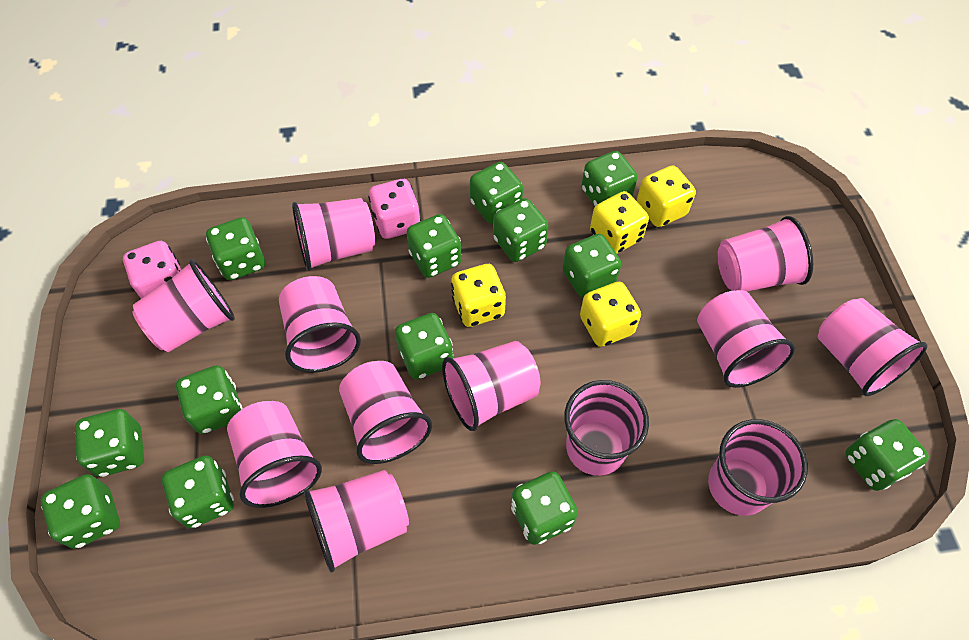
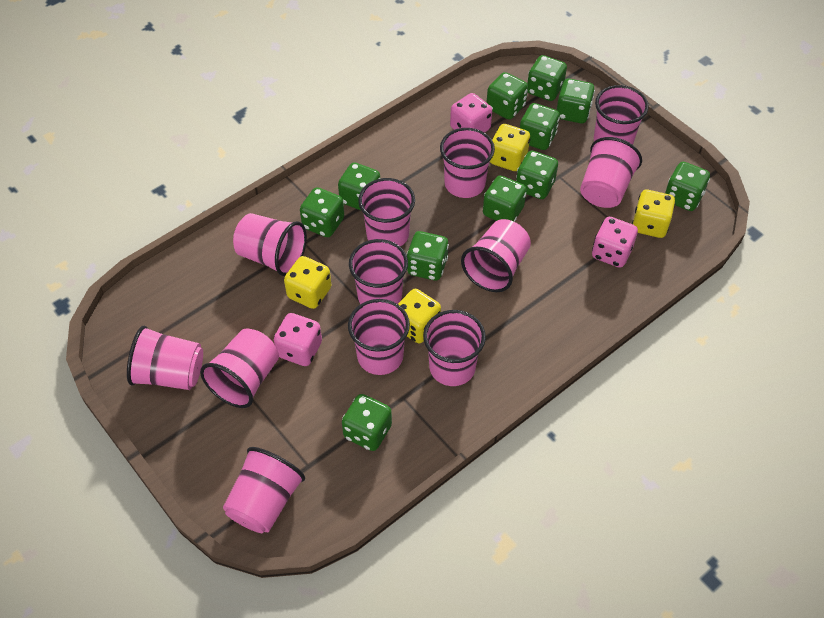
green dice: [41,474,120,549] [75,409,144,477] [162,456,234,528] [176,365,243,434] [206,217,265,280] [395,313,453,379] [406,214,462,278] [470,162,523,224] [493,198,549,262] [511,471,578,545] [563,234,621,298] [582,151,638,206] [845,419,929,491] = 13 -> [300,187,344,237] [338,162,380,210] [342,394,392,451] [407,231,449,280] [483,176,527,222] [486,72,528,120] [516,151,558,199] [520,103,560,150] [527,55,567,101] [557,79,595,123] [665,162,710,211] = 11
pink dice: [123,241,181,299] [368,179,421,239] = 2 -> [274,313,322,366] [450,93,492,133] [592,217,638,268] = 3

